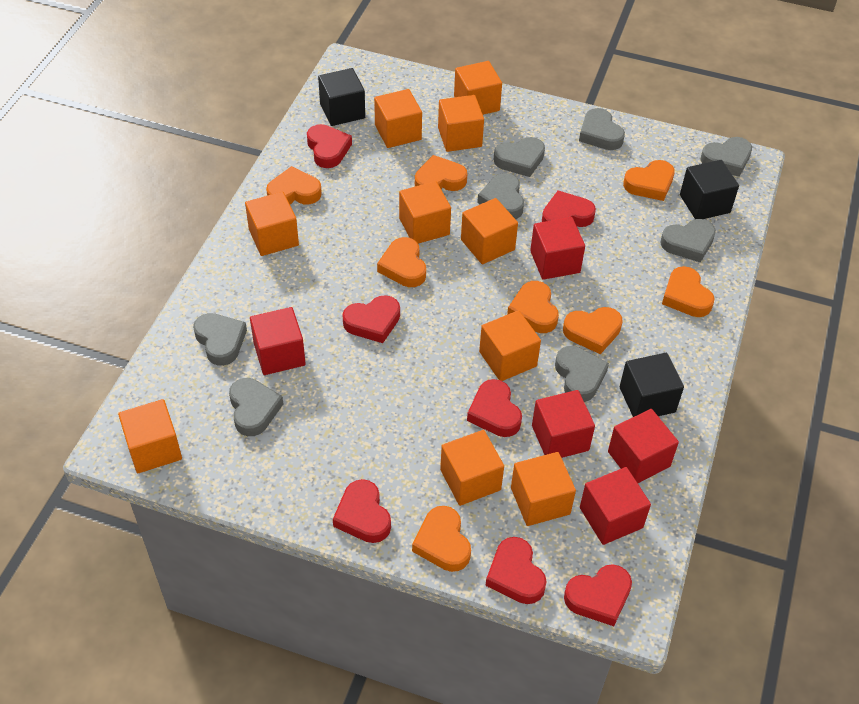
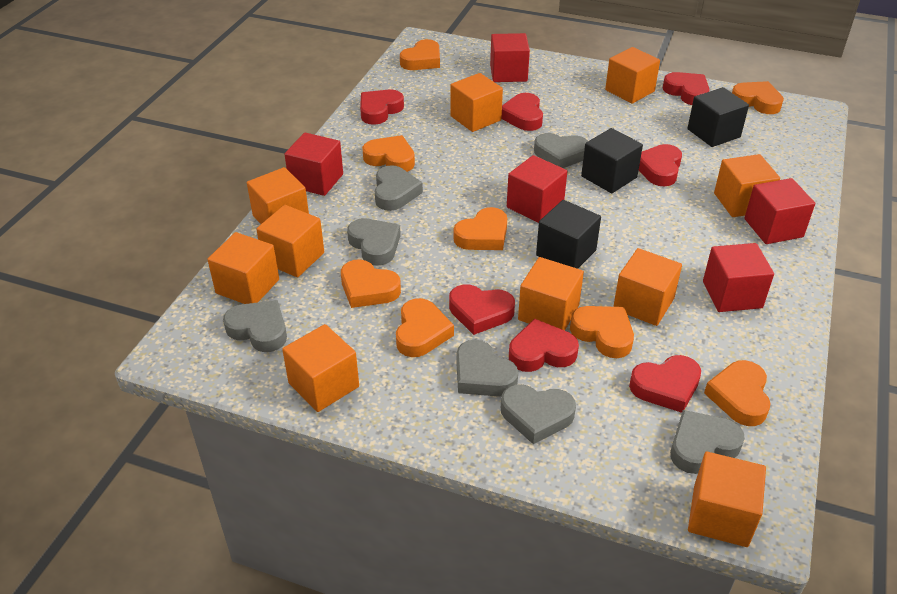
grey heart: [193,313,247,366] [229,378,283,436] [477,173,524,219] [494,137,545,177] [555,346,609,402] [579,108,625,150] [660,219,716,263] [701,137,752,177] = 8 -> [223,300,287,352] [347,218,401,266] [375,165,423,211] [456,340,518,397] [501,384,576,444] [534,133,588,168] [670,410,745,474] = 7

